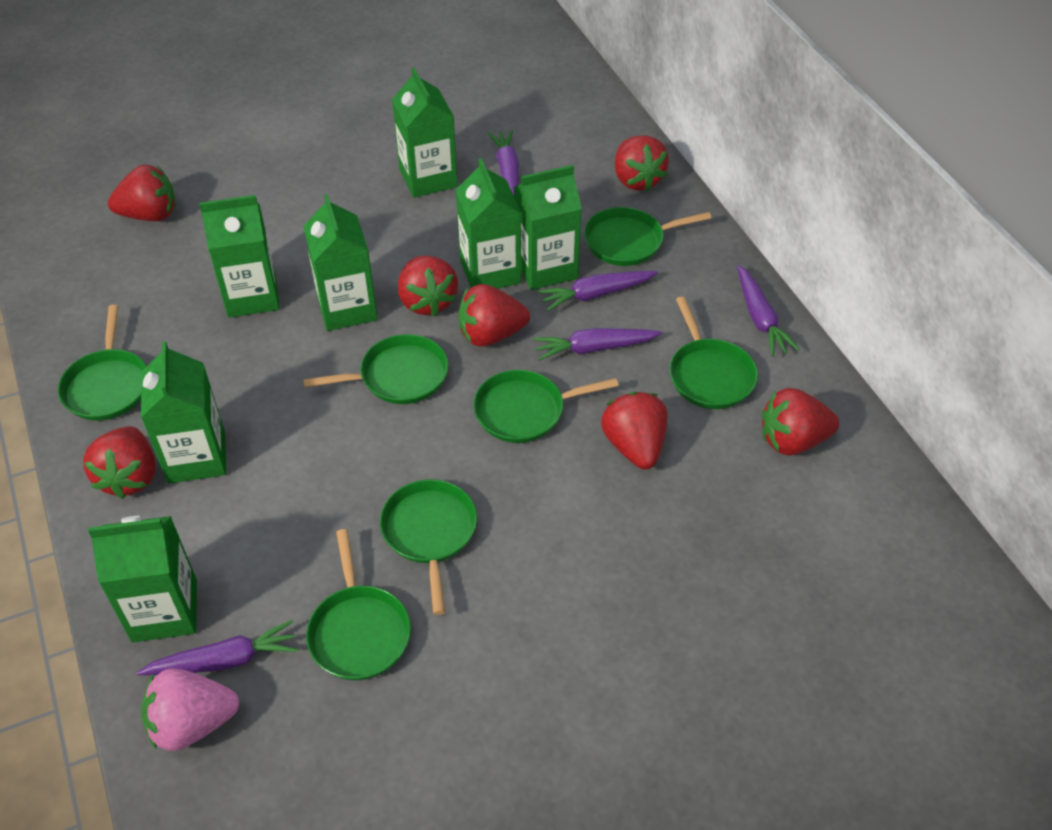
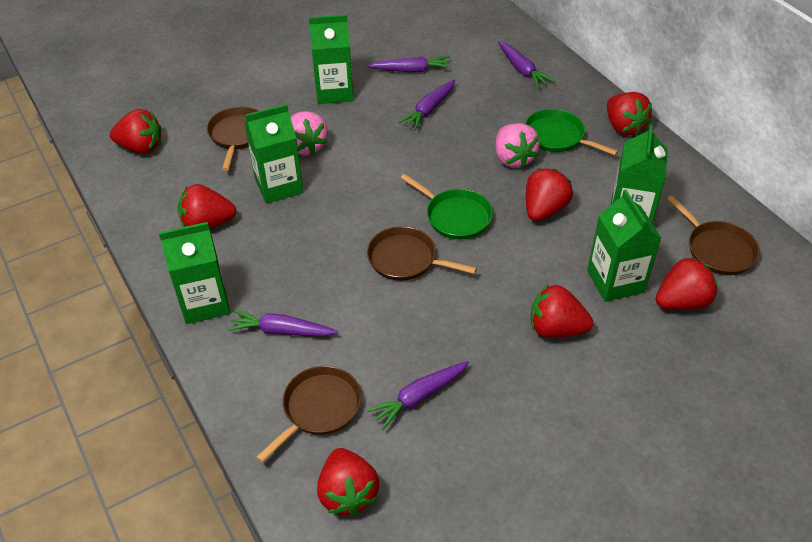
brown pan: none = 0 -> [207,107,258,171] [256,366,362,463] [367,226,477,281] [667,196,760,275] = 4
green carton: [88,516,197,643] [141,341,226,484] [199,195,280,318] [304,194,378,331] [392,68,458,198] [456,158,522,288] [514,165,582,290] = 7 -> [159,222,230,324] [244,104,304,204] [309,15,353,104] [587,190,661,302] [611,125,668,224] = 5
green pan: [58,305,147,421] [303,334,448,404] [306,529,411,681] [380,479,477,615] [473,370,619,443] [584,207,711,266] [669,297,758,409] = 7 -> [401,174,493,239] [525,109,618,155] = 2
pink strawberry: [141,668,239,751] = 1 -> [290,111,328,156] [495,123,540,169] = 2

